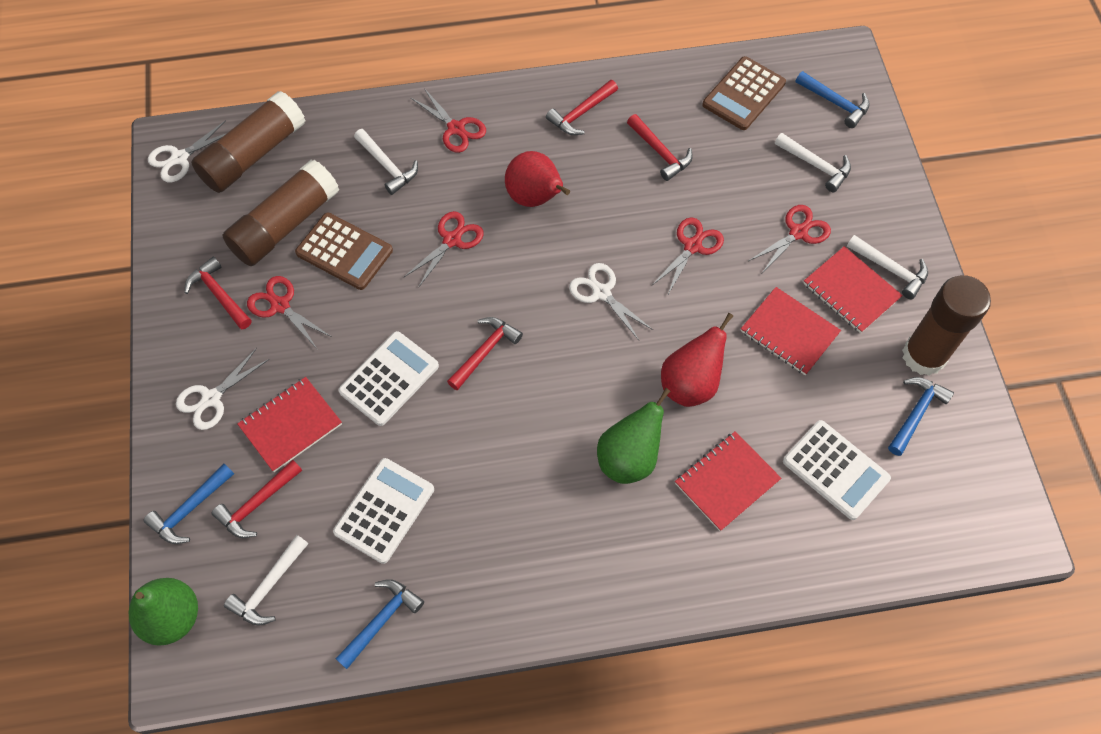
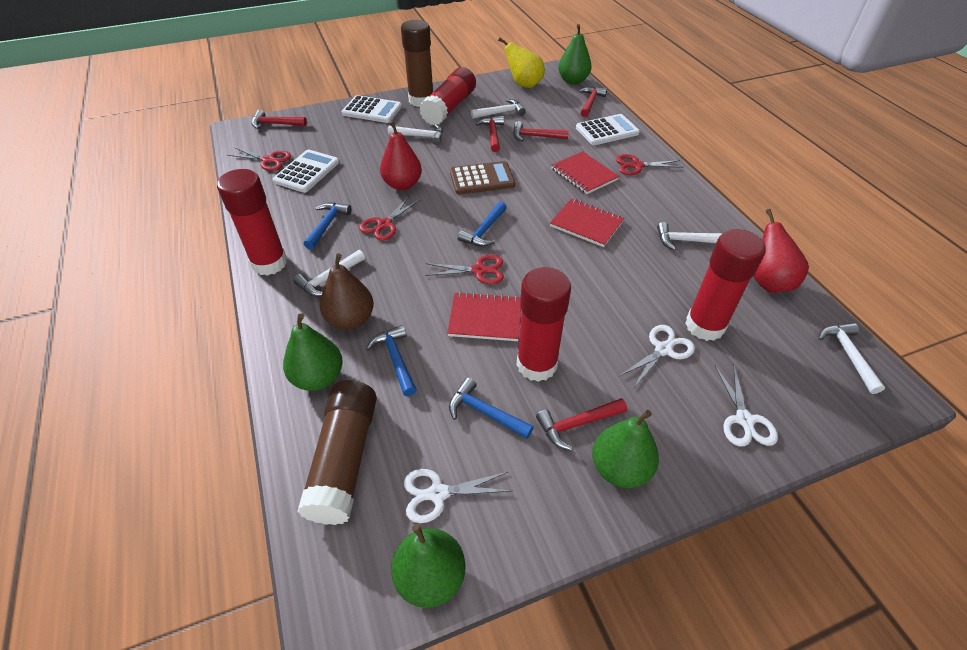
brown calculator: [295,213,393,290] [702,56,786,130] = 2 -> [450,161,515,195] = 1
brown glue stick: [191,91,306,193] [222,160,339,266] [902,275,991,376] = 3 -> [298,380,377,525] [401,20,434,107] = 2
brown pear: none = 0 -> [320,253,374,330] = 1
green pear: [129,578,198,646] [597,388,670,484] = 2 -> [283,313,343,391] [391,524,466,608] [558,24,592,85] [592,410,659,488] = 4
red glue stick: none = 0 -> [217,169,287,276] [419,67,476,125] [517,267,571,382] [685,229,766,341] = 4
red notebook: [237,377,342,472] [675,431,781,531] [741,287,841,375] [803,246,903,333] = 4 -> [447,292,521,341] [550,199,624,247] [551,151,620,194] = 3
red scissors: [247,276,332,350] [404,211,484,288] [411,88,486,153] [651,217,724,296] [749,205,831,273] = 5 -> [227,147,291,171] [359,196,420,241] [425,255,504,284] [616,154,683,175] = 4
white hammer: [224,535,308,626] [354,129,418,195] [775,133,851,192] [847,235,928,299] = 4 -> [293,250,365,297] [388,124,443,145] [471,99,526,119] [657,222,723,250] [819,323,885,394] = 5
yellow pear: none = 0 -> [498,38,544,88] = 1

